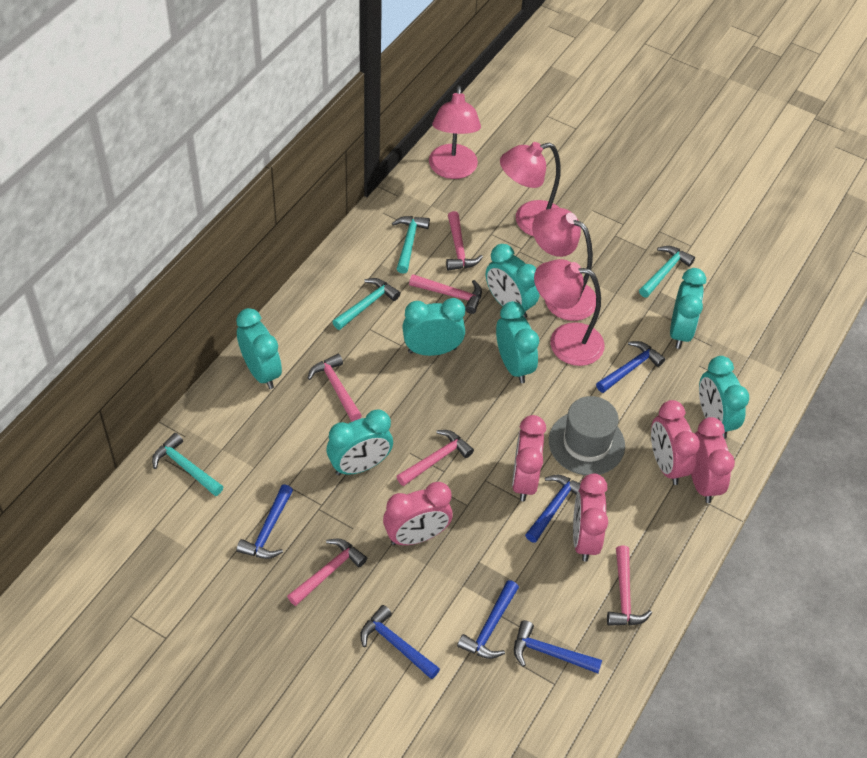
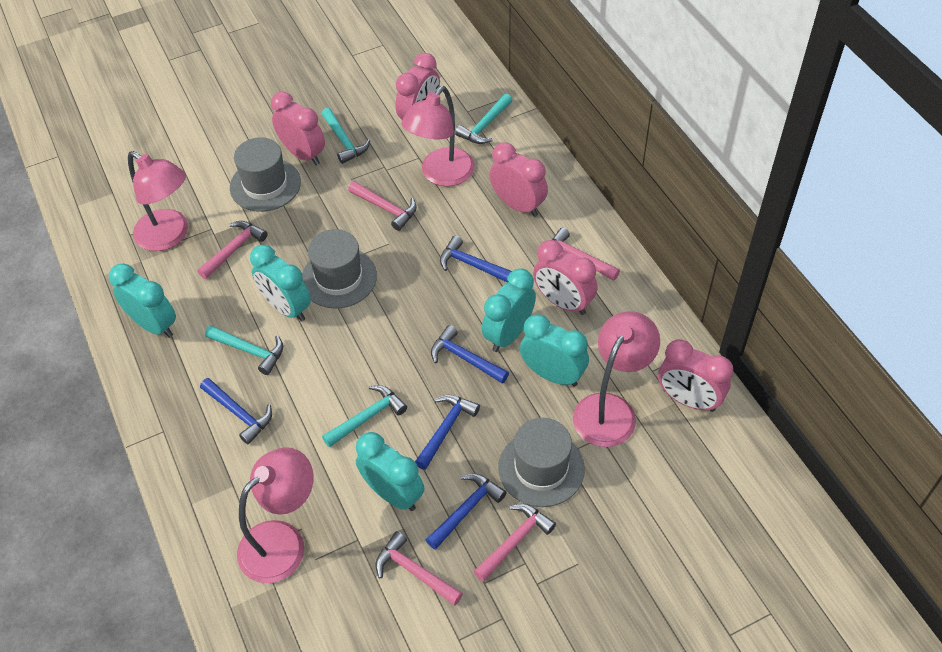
blue hammer: [237,484,293,559] [360,605,440,679] [457,580,519,659] [514,620,602,673] [525,475,580,543] [596,341,665,393] = 6 -> [200,378,272,444] [415,394,480,470] [426,474,506,550] [431,325,509,384] [440,236,512,282] = 5
grey hat: [549,396,625,475] = 1 -> [230,137,301,212] [302,229,377,308] [498,418,585,507] = 3
pink hammer: [287,539,367,606] [307,354,362,422] [396,430,474,486] [409,274,482,314] [446,211,483,271] [607,545,652,626] = 6 -> [197,221,267,279] [348,181,417,231] [376,531,463,606] [473,504,556,582] [552,227,620,281] = 5
turquoise clock: [236,308,282,389] [327,409,393,476] [402,298,465,356] [486,244,540,318] [496,301,539,383] [670,268,706,349] [699,356,749,439] = 7 -> [109,263,176,338] [250,245,311,322] [356,432,424,511] [482,268,536,352] [520,314,589,387] = 5

